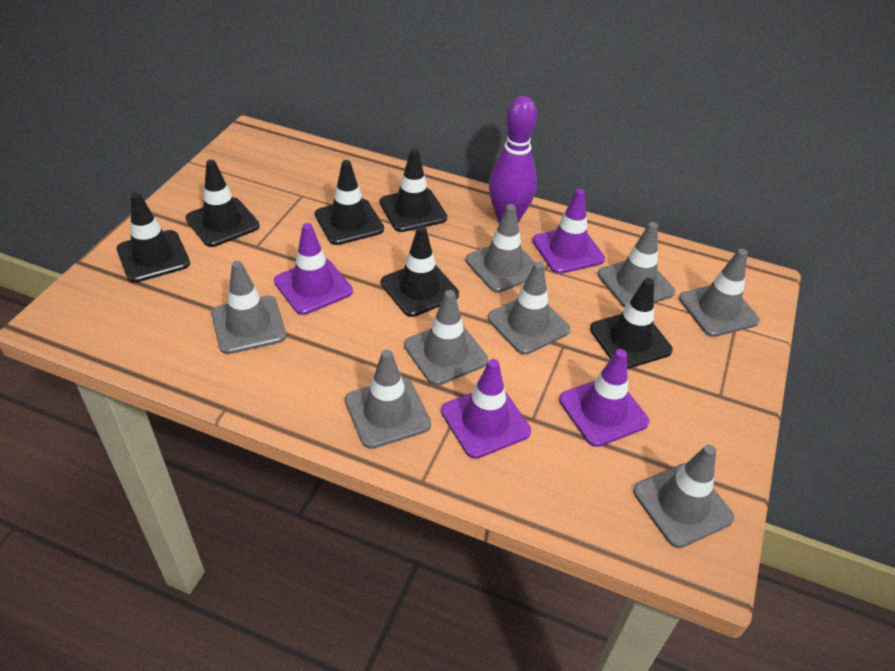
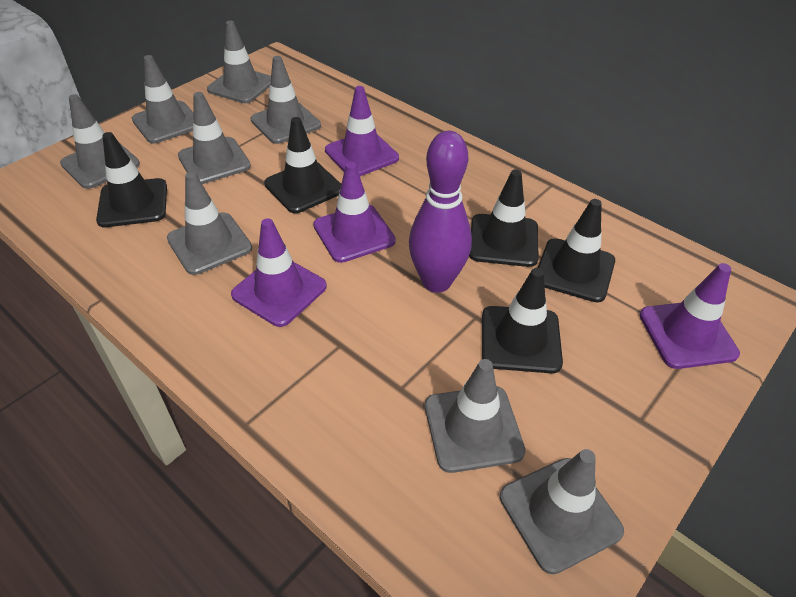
black traffic cone: [117,193,190,283] [185,160,260,247] [315,160,384,245] [380,149,447,232] [381,226,459,317] [590,278,673,369] = 6 -> [96,132,167,227] [264,117,341,213] [469,169,538,267] [482,268,563,373] [538,199,615,302] = 5

